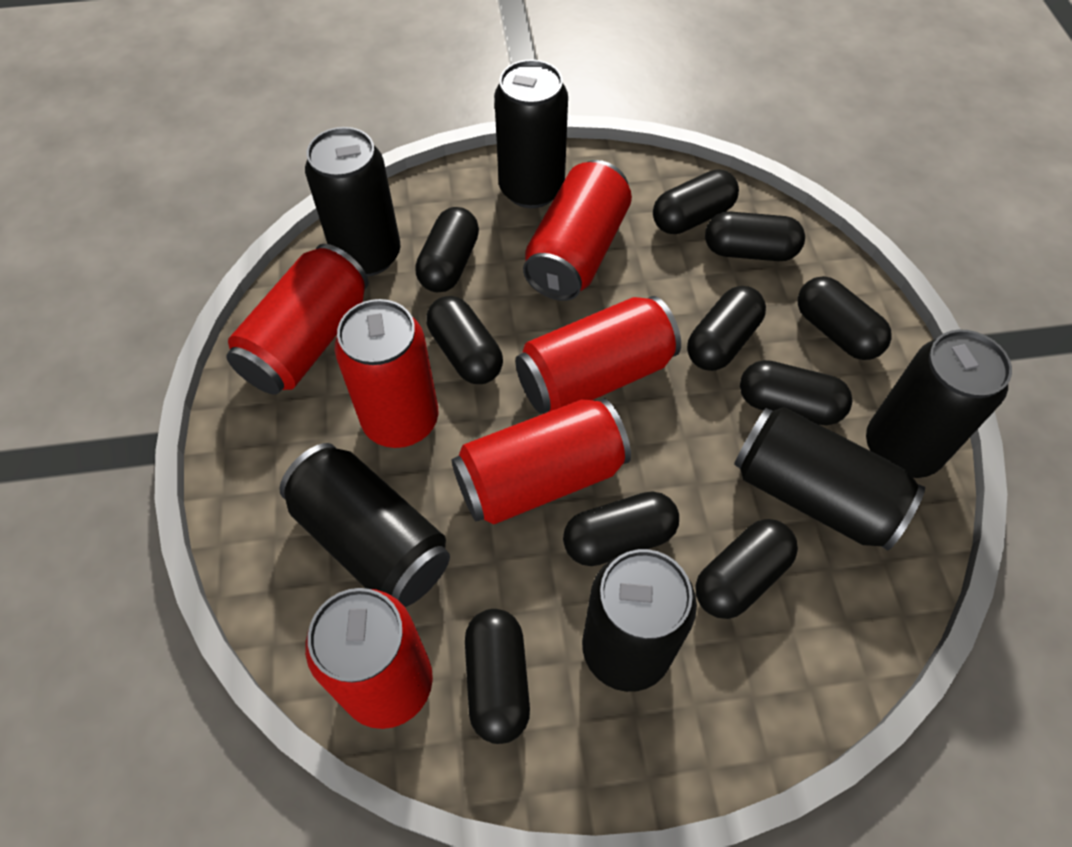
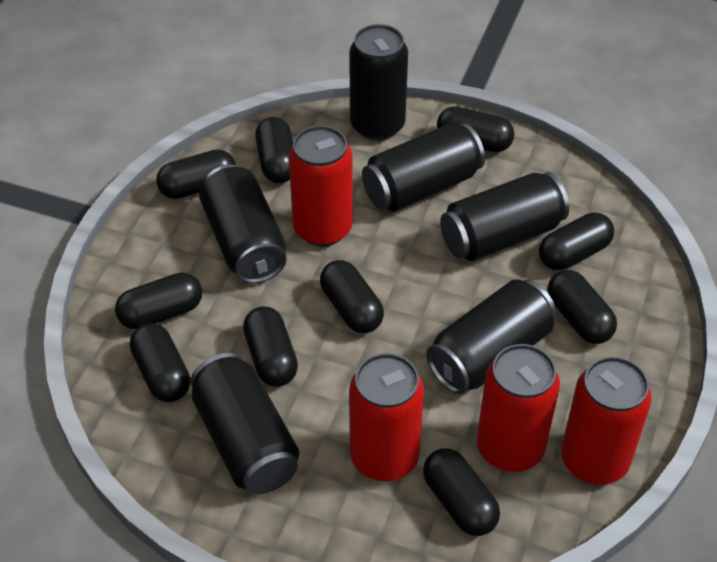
red can: [226,244,368,395] [305,588,433,729] [335,299,438,448] [452,398,631,524] [515,296,681,414] [523,160,632,301] = 6 -> [289,125,353,246] [349,353,424,481] [477,344,560,472] [561,356,652,485] = 4

